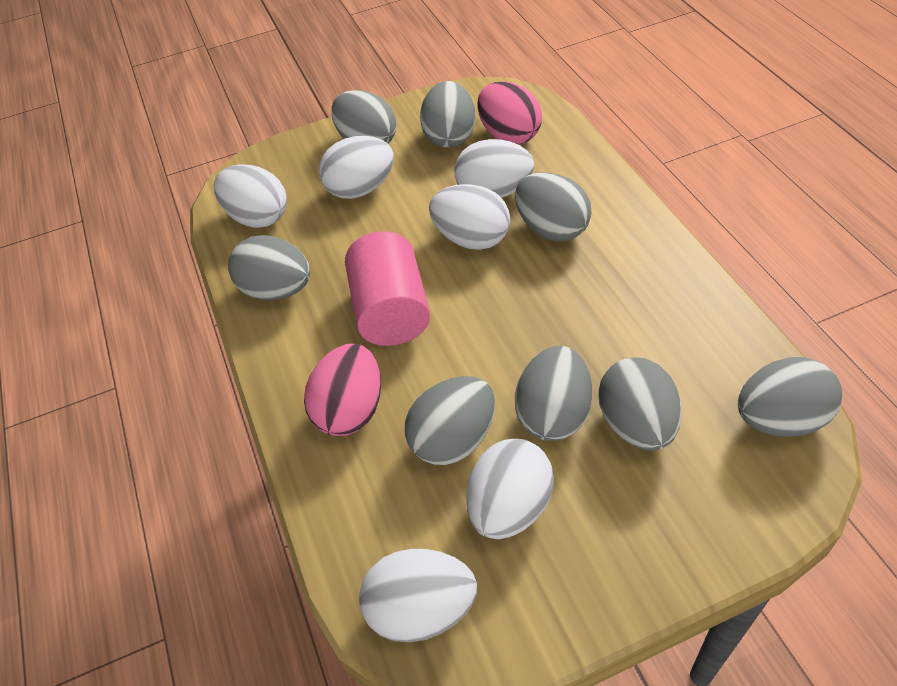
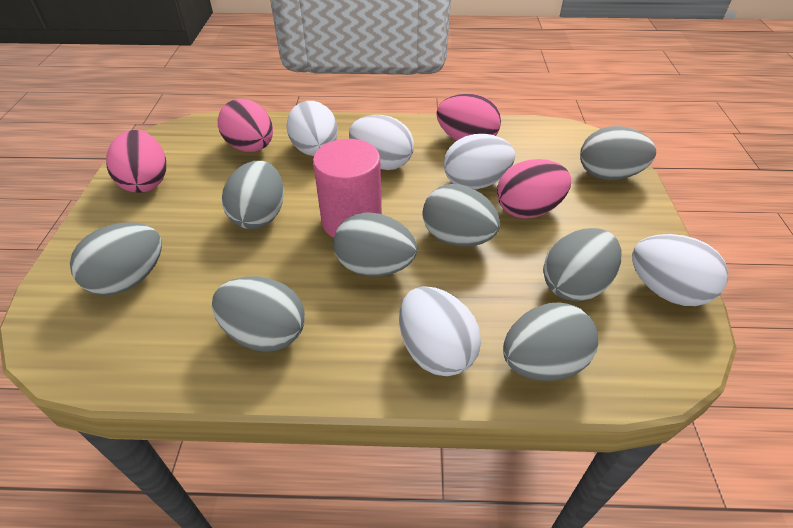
pink egg: [304,344,381,436] [477,81,542,144] = 2 -> [106,130,166,193] [218,99,273,152] [436,93,501,141] [497,159,571,218] = 4
white egg: [214,165,287,228] [319,136,394,199] [359,549,477,642] [429,184,510,250] [455,139,534,198] [466,439,554,539] = 6 -> [286,101,338,156] [349,115,414,170] [399,286,481,376] [444,134,515,189] [632,234,728,306] = 5

